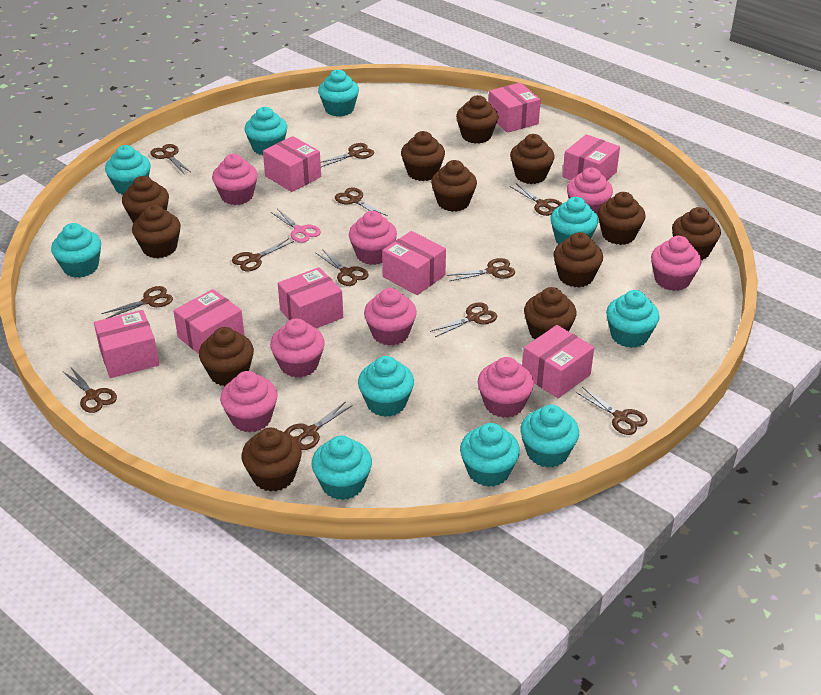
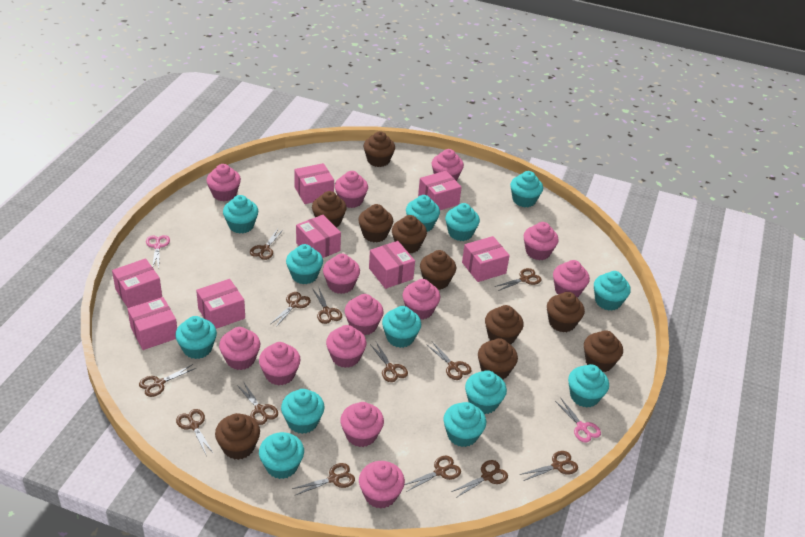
brown cupcake: [122,176,169,223] [132,205,181,258] [199,327,254,386] [241,428,302,492] [401,131,445,181] [431,160,477,212] [456,95,499,144] [510,134,555,184] [524,287,577,339] [553,232,603,287] [598,192,646,245] [672,207,721,260] = 12 -> [215,413,260,460] [312,191,347,228] [358,204,393,242] [364,131,395,167] [392,215,427,254] [420,250,456,290] [478,338,518,380] [485,305,524,345] [547,292,585,333] [584,330,623,372] = 10
brown scissors: [62,366,117,413] [101,286,173,319] [150,144,191,173] [232,239,294,272] [285,402,353,450] [315,249,369,286] [321,143,374,167] [335,188,388,216] [430,302,497,337] [447,258,515,281] [510,183,562,216] [576,387,647,435] = 12 -> [139,364,196,397] [176,409,214,454] [237,383,278,425] [250,229,284,260] [270,292,311,328] [292,463,355,495] [312,286,342,324] [370,342,408,382] [404,456,461,491] [427,342,471,380] [451,460,508,498] [494,268,542,291] [519,451,578,481] = 13
pink cupcake: [212,154,258,205] [220,371,278,432] [270,318,325,378] [349,211,397,265] [364,288,417,346] [478,357,534,418] [567,168,613,216] [651,236,701,291] = 8 -> [206,164,241,201] [219,327,260,370] [259,342,301,386] [323,253,360,294] [326,325,367,368] [335,171,368,208] [340,402,384,447] [345,294,383,335] [359,461,405,509] [403,279,440,320] [432,149,464,181] [524,222,559,260] [553,260,590,297] = 13
pink scissors: [271,209,321,243] = 1 -> [146,235,170,268] [555,399,601,443] = 2
turquoise cupcake: [51,223,101,278] [105,145,151,195] [244,107,287,155] [312,436,372,500] [318,70,359,117] [358,356,414,417] [460,423,520,487] [520,405,579,468] [551,197,598,245] [606,290,660,348] = 10 -> [175,316,217,359] [223,195,258,234] [259,432,304,479] [281,389,325,434] [286,244,323,284] [382,306,421,348] [406,195,440,232] [443,402,486,447] [445,203,480,241] [465,370,507,414] [510,171,543,207] [568,364,609,408] [594,271,631,311] = 13

